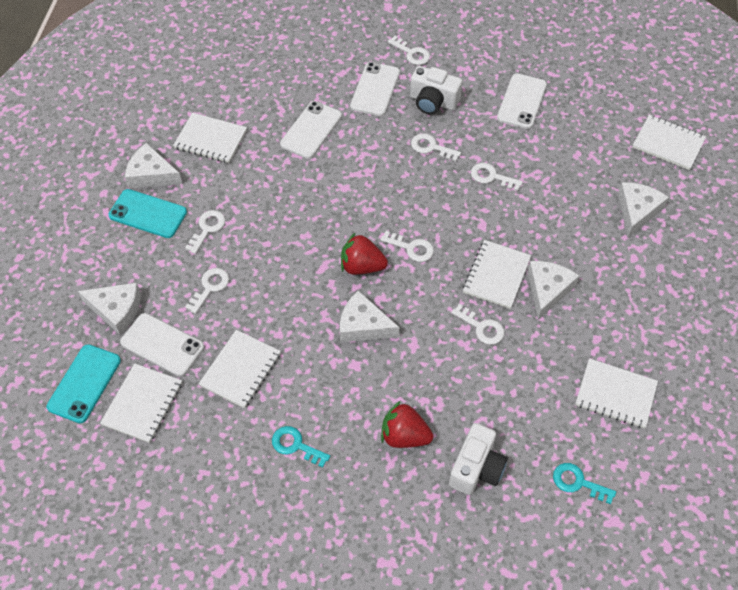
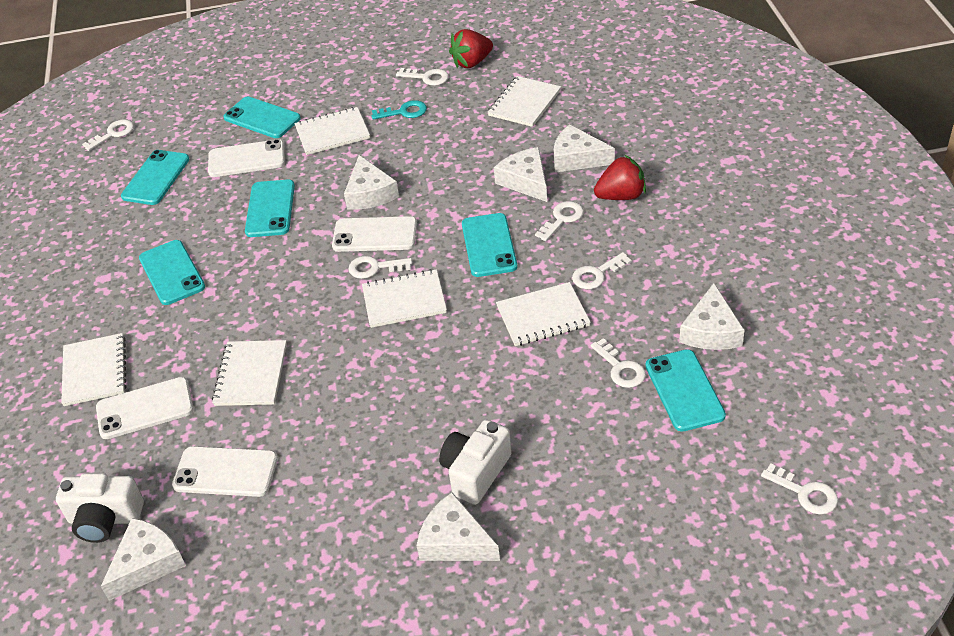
turquoise key: [272,426,330,468] [553,463,616,504] = 2 -> [372,100,427,120] = 1
turquoise phone: [47,344,121,423] [109,189,187,238] = 2 -> [121,150,190,205] [139,240,205,305] [223,97,301,138] [245,179,295,237] [462,213,517,277] [645,349,726,432] = 6
white cheese: [78,283,141,335] [125,143,182,189] [340,290,399,342] [527,261,579,320] [618,182,669,237] = 5 -> [101,518,186,601] [344,155,399,210] [417,492,500,561] [494,147,547,202] [554,124,615,173] [679,283,744,350] = 6

